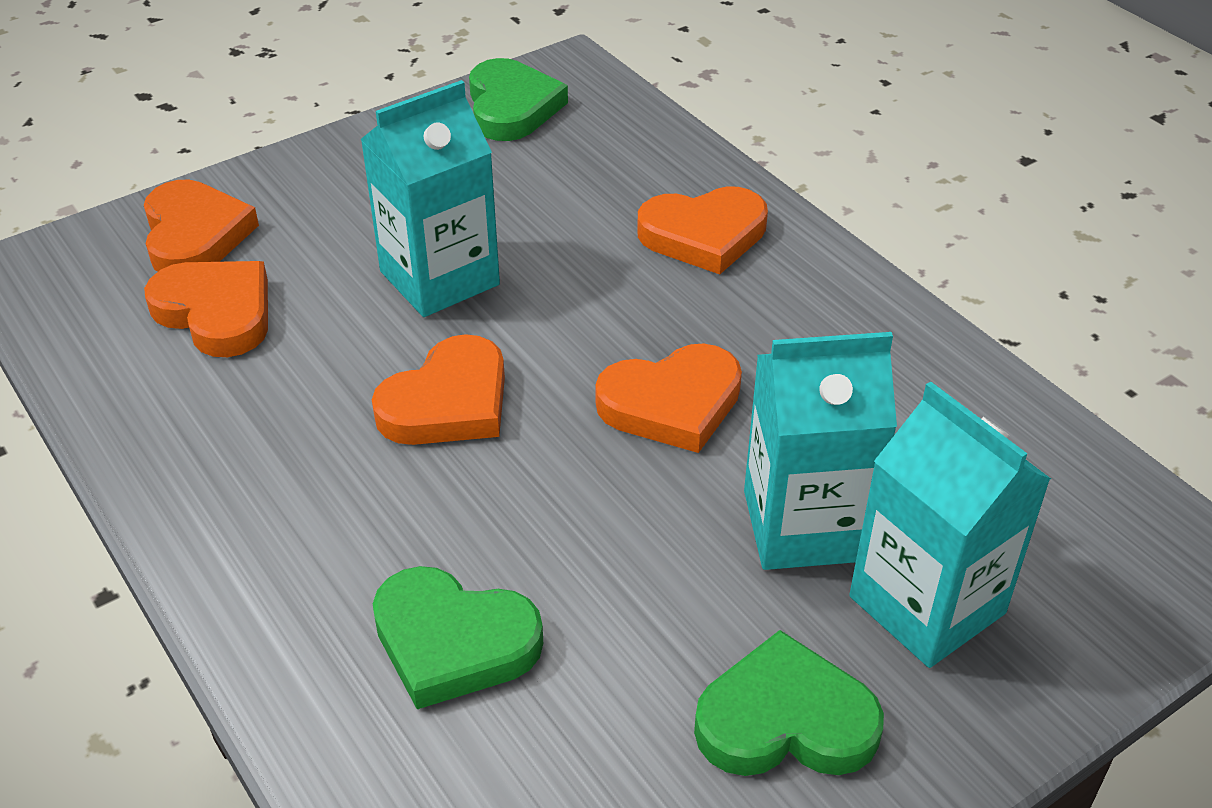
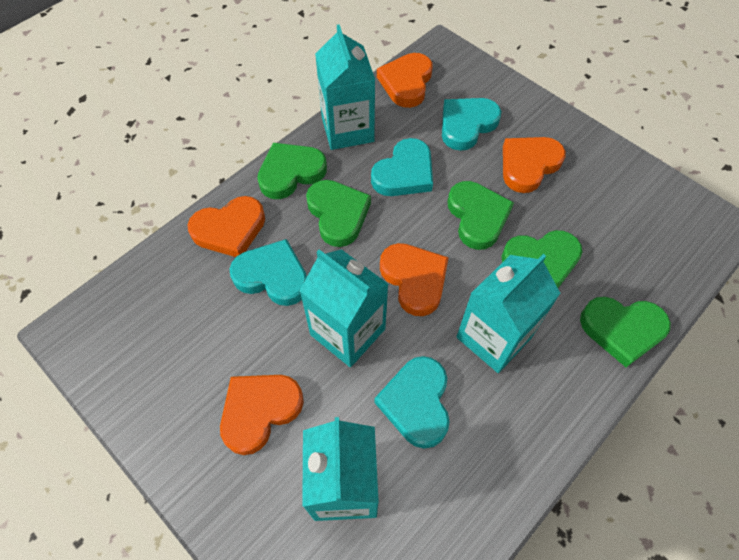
green heart: [373,566,543,709] [469,58,568,141] [694,630,884,776] = 3 -> [257,143,327,199] [306,180,371,247] [447,181,514,250] [502,230,583,288] [580,297,671,367] = 5
turquoise carton: [361,80,500,317] [744,332,897,570] [849,382,1051,668] = 3 -> [300,249,389,367] [302,417,379,521] [315,24,375,150] [456,254,561,373] = 4
turquoise heart: none = 0 -> [229,239,307,306] [371,138,433,196] [374,356,450,449] [442,98,501,151] = 4

